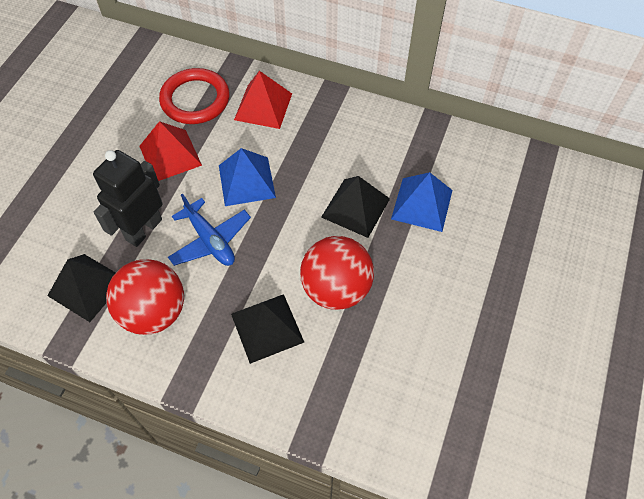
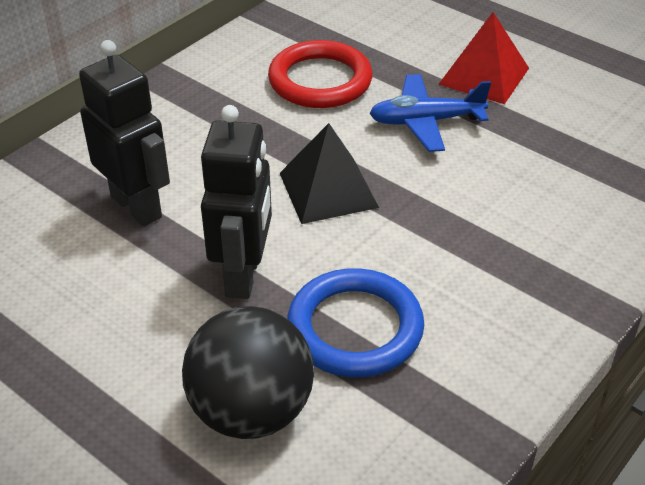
black ball: none = 0 -> [182,306,314,439] = 1
black pyramid: [47,254,116,322] [231,294,304,364] [321,176,390,238] = 3 -> [280,123,379,224] = 1
black robot: [93,150,163,247] = 1 -> [79,40,170,227] [201,105,272,299] = 2
blue pyramid: [219,148,276,206] [391,172,452,232] = 2 -> none = 0
blue ring: none = 0 -> [287,268,424,377] = 1
red ball: [106,259,184,335] [300,236,374,310] = 2 -> none = 0
red pyramid: [139,121,202,181] [234,71,292,129] = 2 -> [438,12,529,104] = 1

